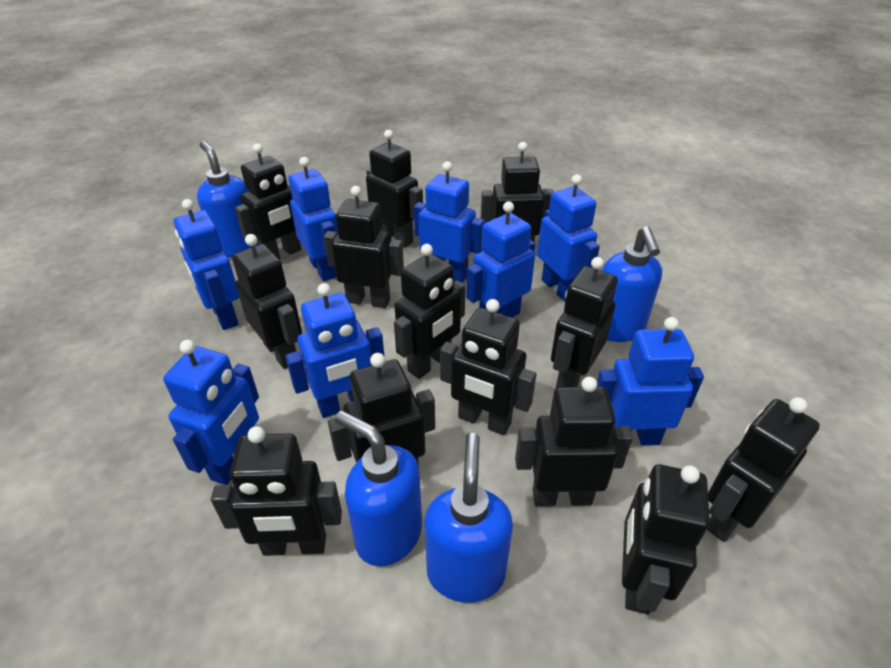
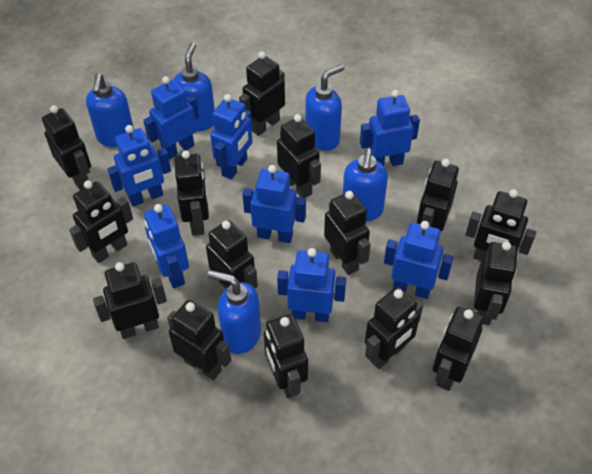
black robot: [211,426,342,556] [232,234,302,369] [235,143,301,260] [324,186,404,308] [328,353,435,467] [366,130,423,248] [394,244,466,379] [440,299,536,435] [481,142,554,242] [515,377,633,507] [551,257,618,388] [622,464,710,614] [707,397,820,542] = 13 -> [42,105,91,190] [69,180,133,263] [93,262,167,339] [167,300,231,380] [175,151,209,236] [206,220,258,289] [239,51,285,136] [264,314,308,398] [277,114,321,198] [324,191,371,275] [365,287,423,369] [417,159,459,232] [433,307,484,391] [466,189,536,261] [474,241,518,325] = 15
blue soap dispenser: [197,141,258,258] [335,411,422,566] [424,433,513,603] [602,226,662,342] = 4 -> [86,73,134,147] [173,42,215,131] [207,270,261,354] [305,64,344,151] [343,148,388,221] = 5

